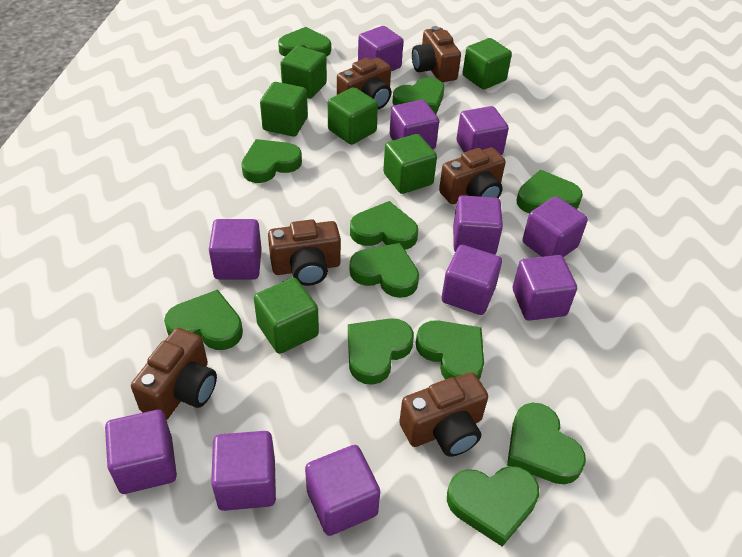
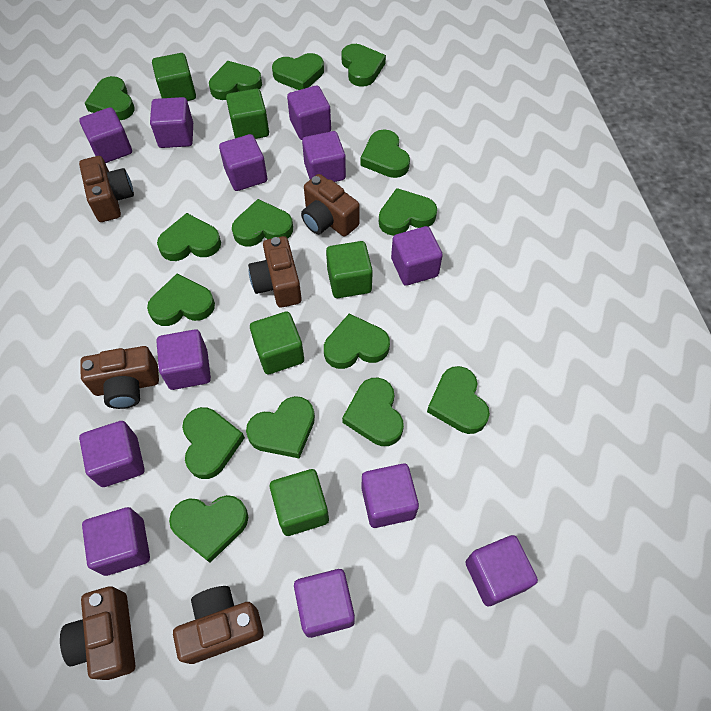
green cube: [254,278,319,354] [260,82,308,136] [280,46,327,99] [328,87,378,145] [383,134,437,194] [463,38,512,90] = 6 -> [152,53,196,101] [226,89,269,139] [250,312,304,374] [270,469,329,536] [326,241,373,298] = 5
green heart: [164,290,243,350] [241,139,302,183] [278,27,331,57] [348,318,414,385] [349,243,419,298] [350,201,418,250] [393,77,444,114] [416,320,484,379] [447,466,539,547] [507,403,586,484] [517,170,583,214] = 11 -> [85,76,135,120] [147,274,215,326] [157,213,221,261] [169,495,248,563] [182,407,245,479] [209,61,262,100] [232,199,293,246] [246,396,315,458] [272,53,324,90] [324,314,390,369] [341,44,386,87] [342,378,404,446] [360,129,410,178] [379,188,437,236] [427,366,490,434] = 15
purple cube: [105,410,177,494] [209,219,262,280] [211,431,276,511] [305,445,380,536] [358,26,403,71] [390,100,439,149] [441,245,502,315] [453,195,503,255] [456,106,509,155] [513,255,577,321] [522,196,588,257] = 11 -> [79,107,132,163] [79,421,144,487] [82,507,150,576] [150,97,193,148] [156,329,211,390] [219,134,267,191] [287,85,331,140] [294,569,355,638] [302,131,346,182] [361,464,419,528] [391,226,443,286] [466,535,538,607] = 12

